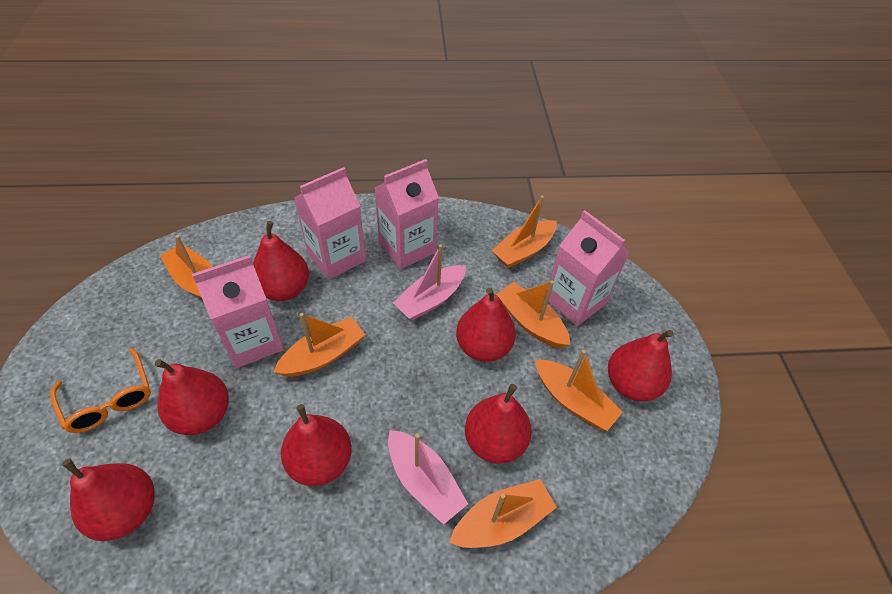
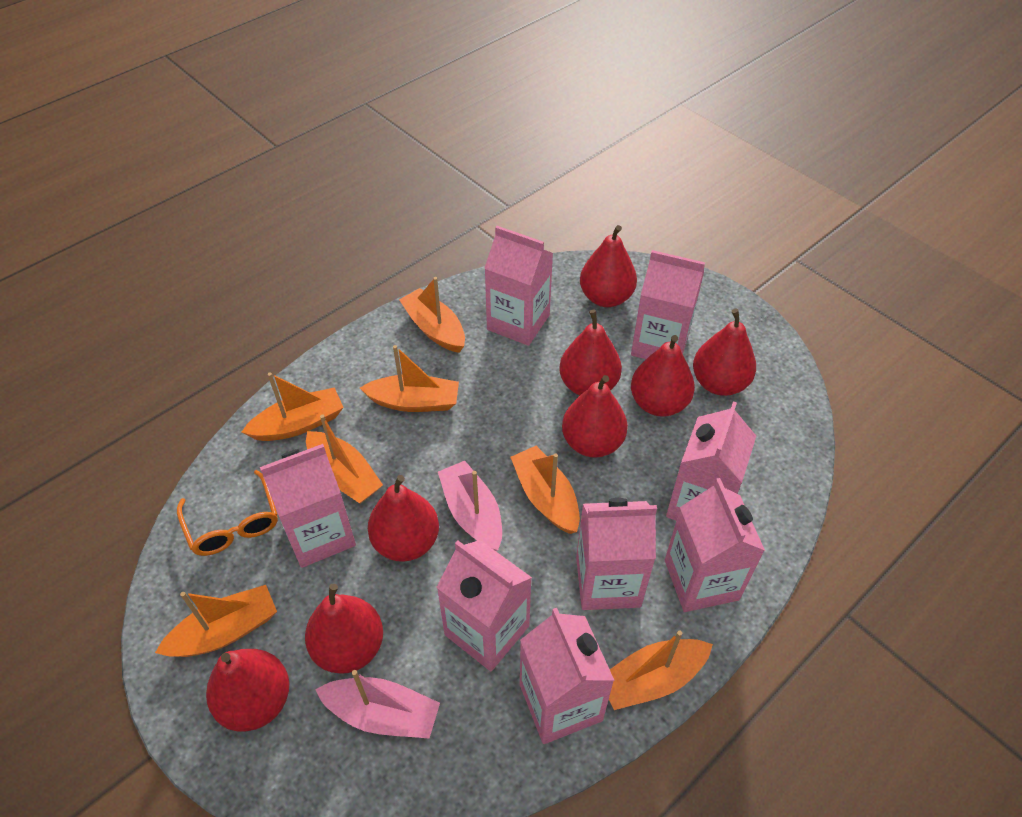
orange boat: [160,235,212,299] [274,313,365,377] [449,479,557,548] [492,196,557,268] [496,280,570,348] [535,350,623,431] = 6 -> [155,585,277,657] [242,373,344,441] [306,414,383,504] [360,345,459,412] [399,277,465,353] [510,446,580,534] [609,631,713,710] = 7
pink carton: [192,255,284,368] [294,167,366,280] [375,159,439,269] [545,210,630,326] = 4 -> [260,444,356,568] [436,540,532,671] [484,226,553,346] [520,608,615,744] [576,498,657,610] [631,250,705,359] [665,478,765,612] [666,401,756,521] = 8
red pear: [62,459,154,541] [155,359,229,435] [253,221,309,301] [281,404,352,486] [456,287,516,362] [465,384,532,464] [608,330,674,401] = 7 -> [206,649,289,732] [305,584,383,674] [368,475,439,562] [559,309,622,395] [562,375,628,458] [580,225,637,307] [631,335,695,417] [693,309,756,396] = 8

